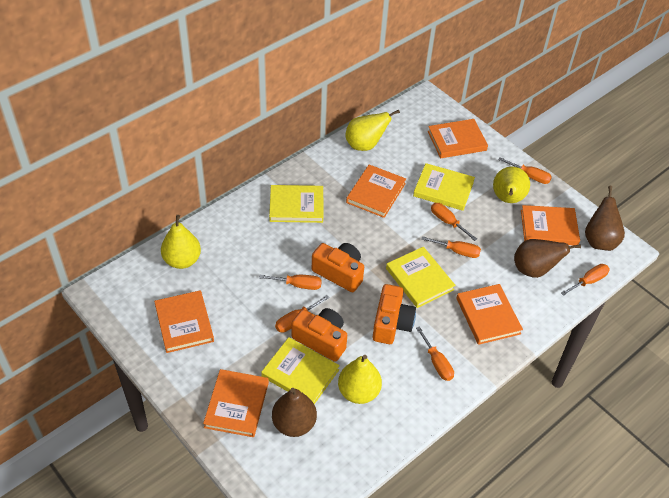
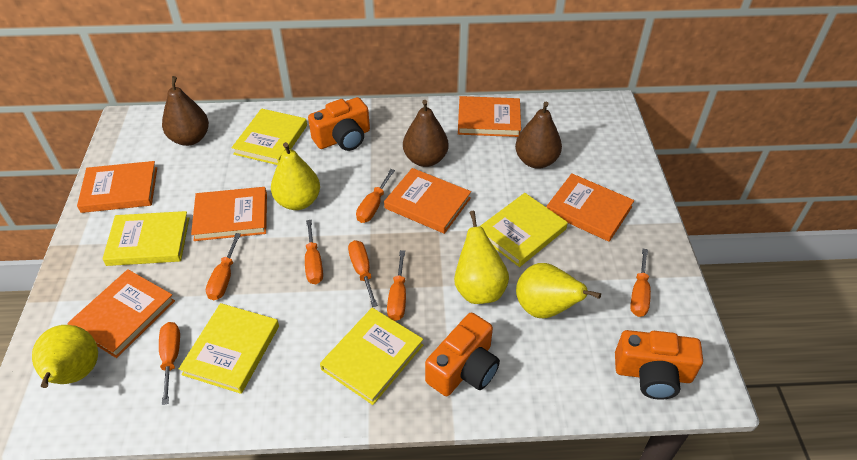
yellow book: [261,337,340,404] [269,185,323,223] [386,247,455,308] [413,163,475,211] = 4 -> [102,211,189,266] [179,303,279,394] [232,109,307,165] [320,308,423,405] [479,193,568,267] = 5

